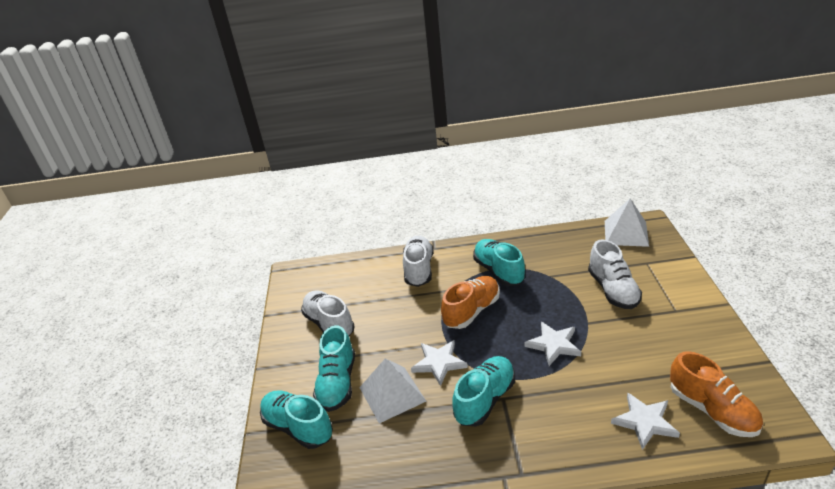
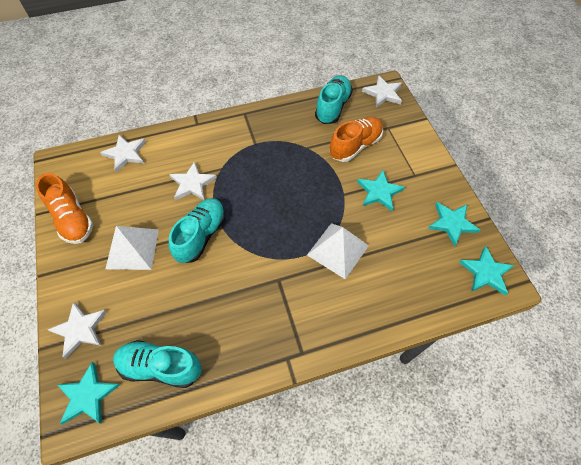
turquoise shoe: [260,390,333,449] [313,325,355,412] [452,356,515,426] [473,239,525,286] = 4 -> [113,340,202,388] [169,198,226,263] [315,75,353,124] = 3
turquoise star: none = 0 -> [58,362,120,424] [357,170,405,211] [428,202,480,247] [459,246,515,296] = 4
white shoe: [301,290,354,336] [403,236,433,287] [588,239,642,309] = 3 -> none = 0
white star: [411,340,468,386] [525,321,581,366] [611,393,680,450] = 3 -> [48,301,107,359] [100,135,146,172] [169,161,217,200] [362,75,402,108] = 4

